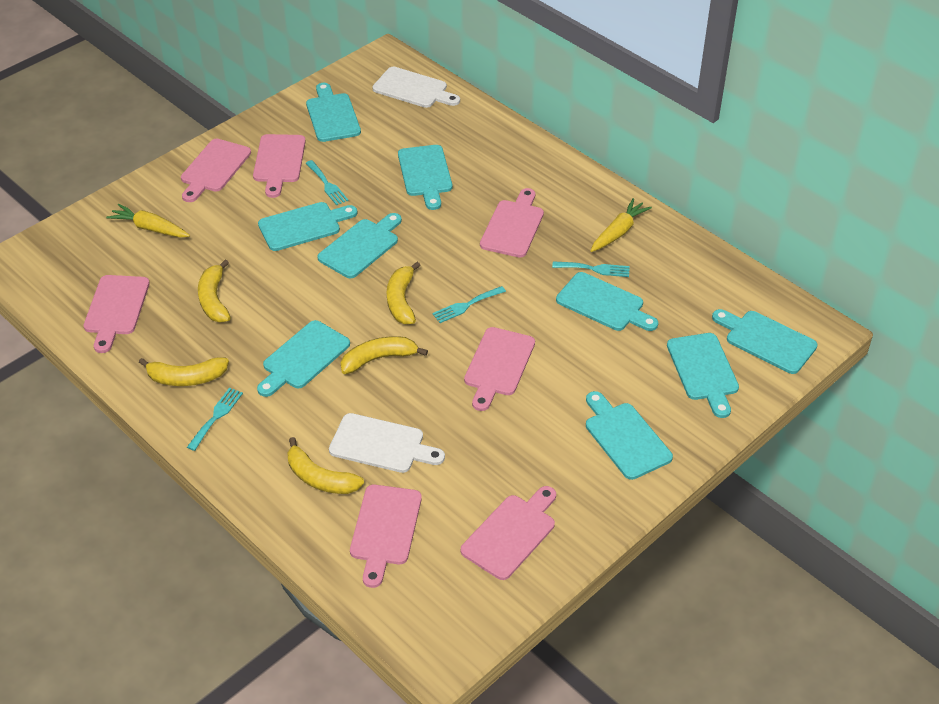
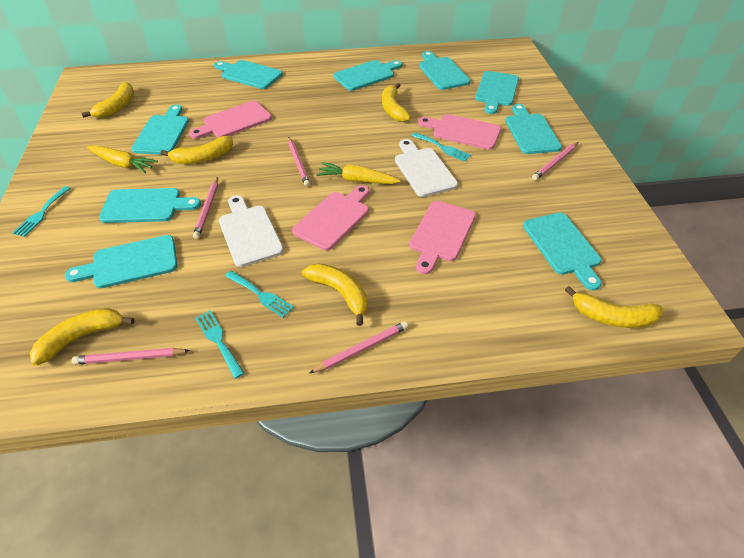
pink cutting board: [84,275,150,353] [181,139,251,202] [253,134,306,198] [350,485,422,588] [461,486,556,580] [464,327,535,411] [480,188,544,258] = 7 -> [189,101,272,139] [292,185,369,251] [410,201,476,274] [418,114,501,150] = 4
pink pencil: none = 0 -> [72,348,190,365] [193,177,218,239] [288,137,310,187] [310,321,408,373] [532,142,578,180] = 5
yellow banana: [139,357,229,386] [198,259,231,322] [287,437,364,494] [341,336,428,374] [387,262,421,324] = 5 -> [30,308,135,366] [82,82,134,118] [161,136,233,164] [302,263,368,326] [382,83,411,122] [565,286,663,328] = 6

